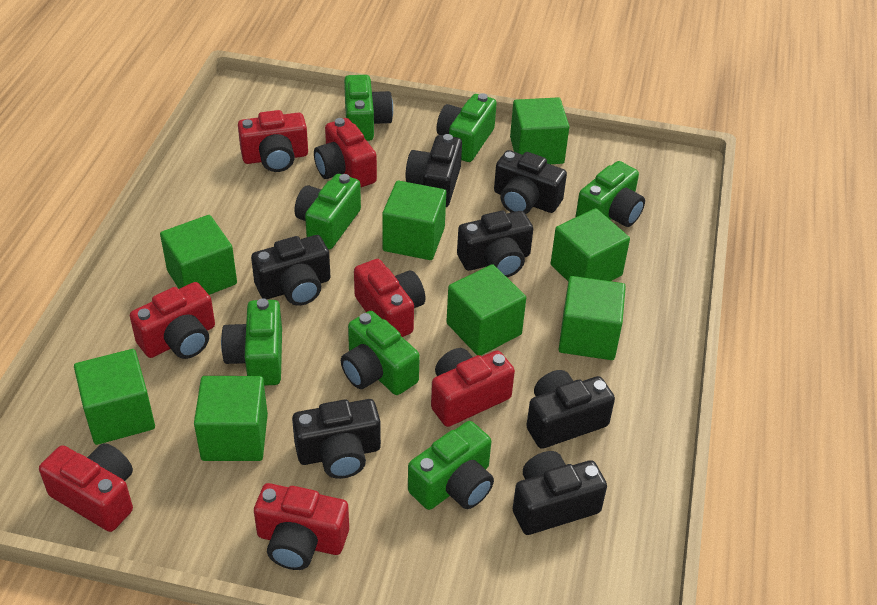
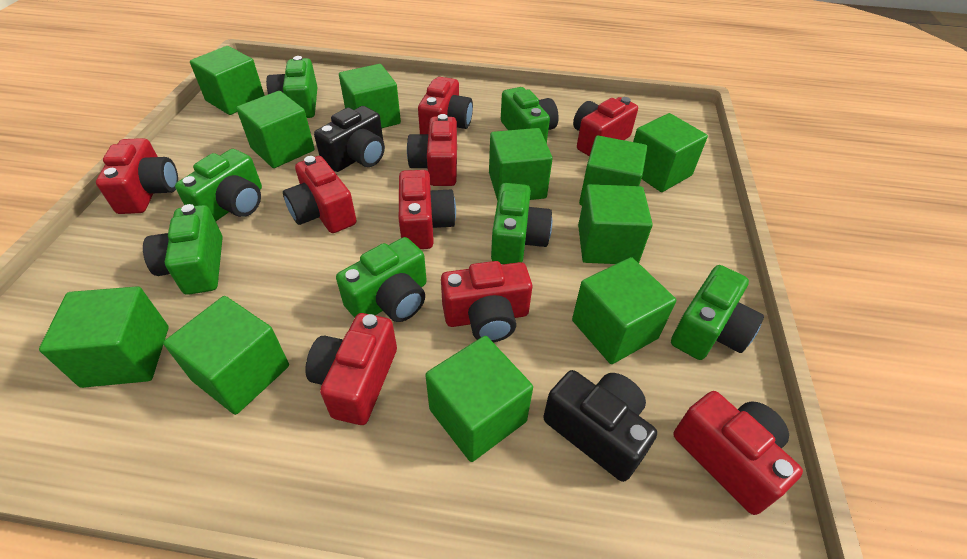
black camera: [251,235,330,306] [292,399,381,479] [405,134,462,207] [457,211,533,277] [494,150,567,214] [513,451,607,535] [526,370,615,449] = 7 -> [314,106,385,172] [543,370,657,482] = 2
green cube: [74,349,155,445] [160,215,237,295] [194,376,268,461] [382,181,446,260] [446,264,526,356] [510,97,569,164] [551,208,630,281] [559,276,626,360] = 8 -> [39,286,169,388] [163,296,289,415] [190,46,265,115] [236,91,315,168] [339,64,401,128] [425,336,533,462] [489,128,553,201] [572,257,676,364] [578,184,653,264] [579,136,647,206] [633,113,708,192] = 11
red camera: [39,443,133,532] [130,282,215,359] [238,110,308,172] [254,483,349,570] [314,118,377,188] [354,259,426,337] [431,348,515,427] = 7 -> [96,138,178,214] [283,156,357,233] [305,313,397,425] [399,170,456,249] [407,114,457,186] [418,77,473,134] [441,261,532,342] [573,97,638,156] [673,391,803,515] = 9

